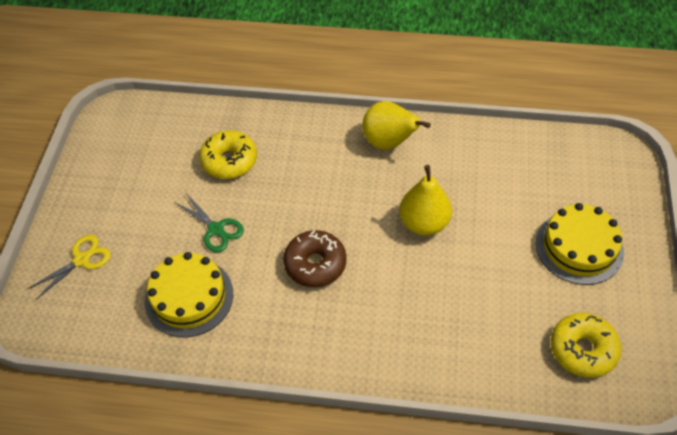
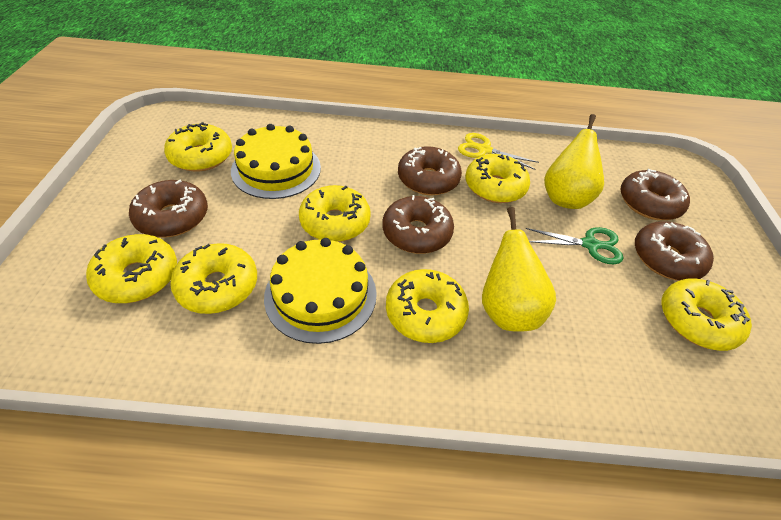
brown donut: [283,230,346,287] = 1 -> [129,180,208,237] [382,195,454,254] [398,146,462,195] [620,169,690,220] [635,221,714,281] = 5
yellow donut: [199,130,257,179] [551,313,621,378] = 2 -> [86,234,177,303] [164,122,232,172] [170,243,257,314] [299,185,371,242] [386,269,469,343] [465,154,530,203] [661,278,752,351] = 7

